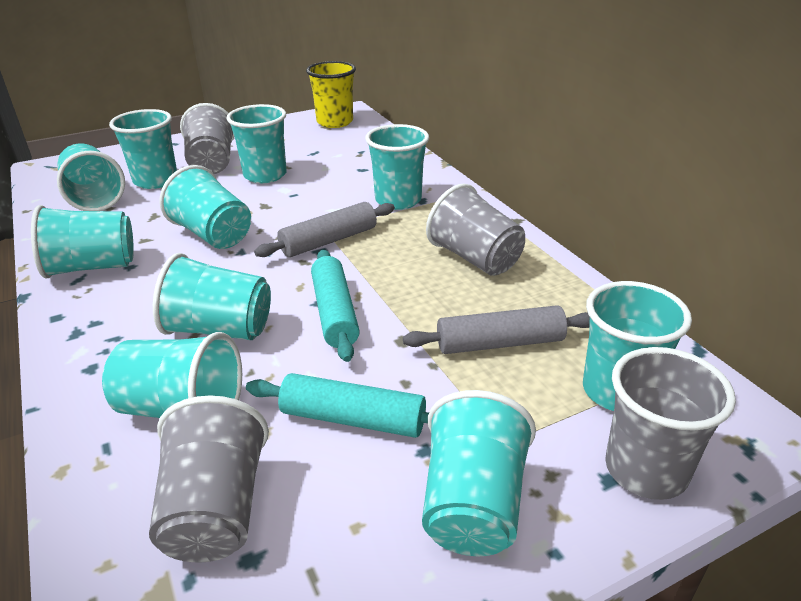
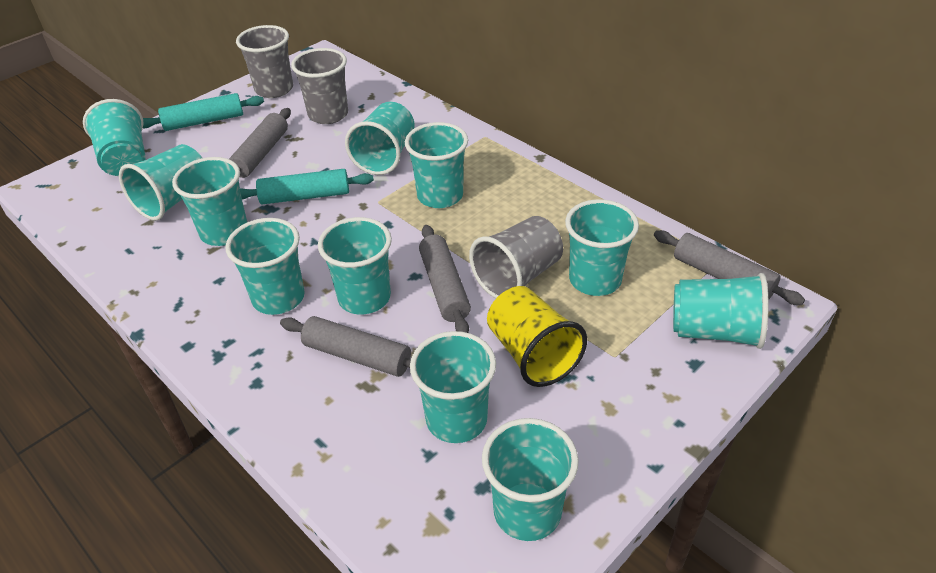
grey cup: [149,395,269,562] [180,103,234,174] [426,184,525,276] [605,347,736,500] = 4 -> [236,25,293,98] [291,48,348,124] [469,216,563,298] = 3
grey rolling pin: [254,202,395,257] [403,305,590,354] = 2 -> [229,108,291,178] [280,316,411,377] [419,225,471,333] [654,230,805,305] = 4
turquoise cup: [31,205,134,279] [57,143,125,211] [102,332,242,418] [109,109,177,189] [153,253,271,340] [159,165,251,249] [226,104,287,183] [365,124,429,210] [422,390,536,556] [583,281,692,411] = 10 -> [83,99,146,176] [119,144,202,221] [172,157,247,246] [225,218,305,315] [318,217,392,314] [345,102,415,175] [405,122,468,208] [410,331,496,443] [482,418,579,541] [565,199,639,296] [673,273,769,349] = 11

